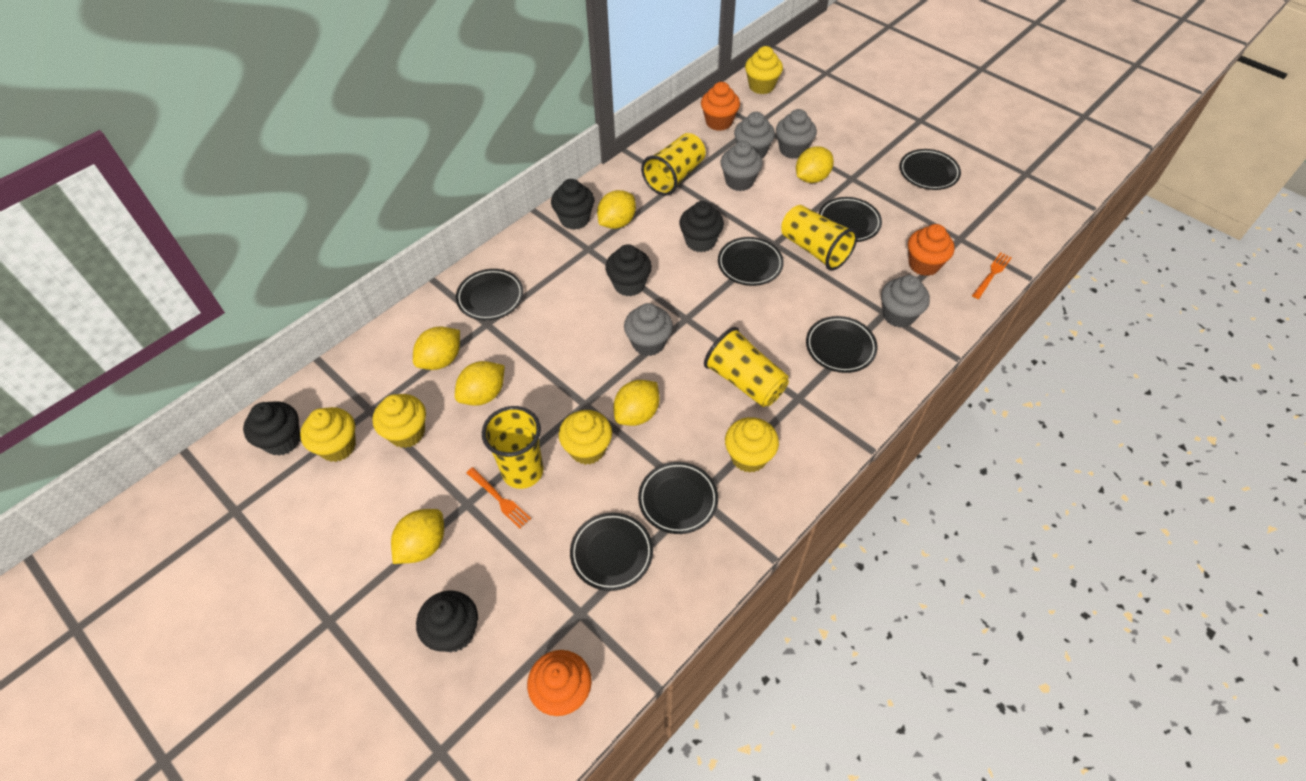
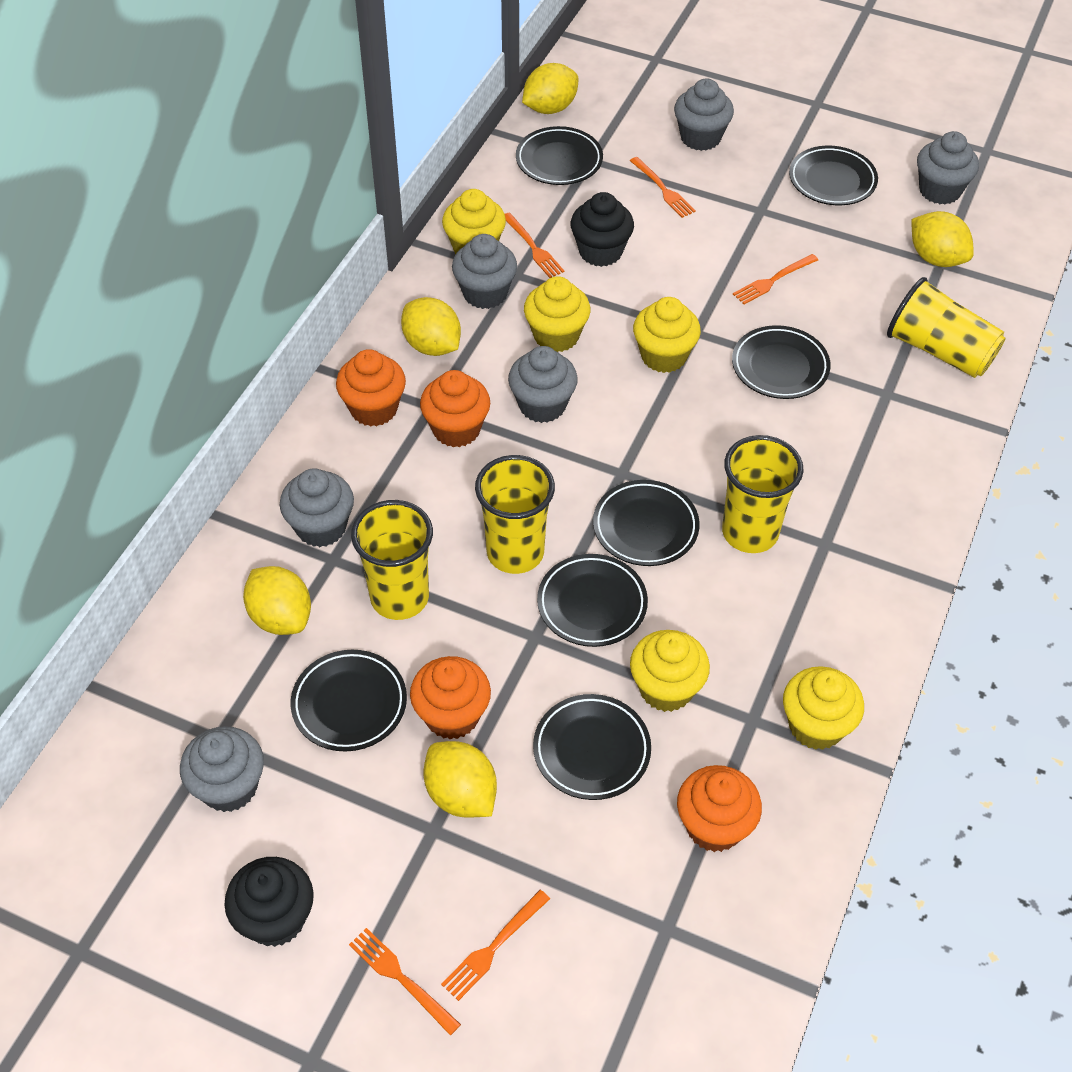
black cupcake: [243,401,301,456] [416,590,478,652] [551,179,594,230] [605,244,652,297] [679,201,724,252] = 5 -> [224,857,314,947] [571,192,634,267] = 2
grey cupcake: [624,303,673,356] [721,141,763,191] [734,112,775,158] [776,109,817,159] [881,275,930,328] = 5 -> [180,726,264,812] [280,468,354,547] [452,234,517,309] [508,346,578,423] [674,79,734,151] [917,131,979,205] = 6
orange cupcake: [527,650,592,716] [701,82,740,131] [908,224,955,276] = 3 -> [336,349,406,427] [410,656,491,740] [420,370,490,447] [677,765,762,852] = 4
orange fork: [466,467,531,529] [972,252,1012,299] = 2 -> [349,928,461,1035] [441,890,550,1001] [505,213,565,278] [630,157,696,218] [733,254,818,304] = 5
yellow lemon: [391,509,444,564] [413,327,460,370] [455,361,505,406] [597,190,636,229] [613,380,660,426] [796,146,834,183] = 6 -> [243,566,311,635] [401,297,461,356] [424,741,497,818] [522,63,578,114] [911,211,974,267] = 5

